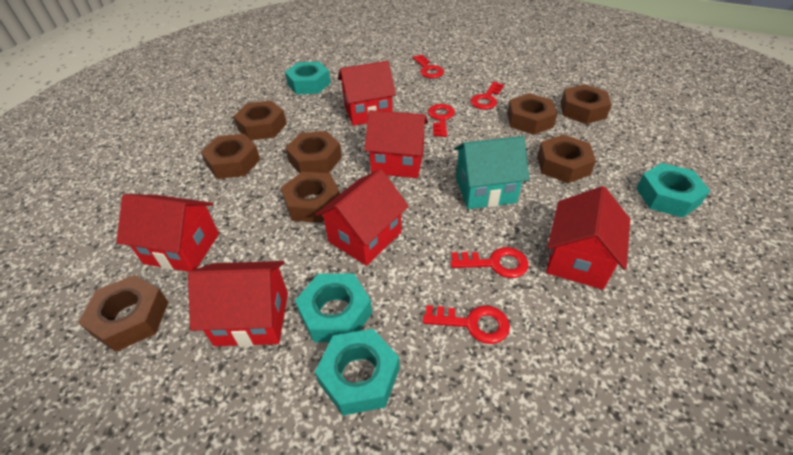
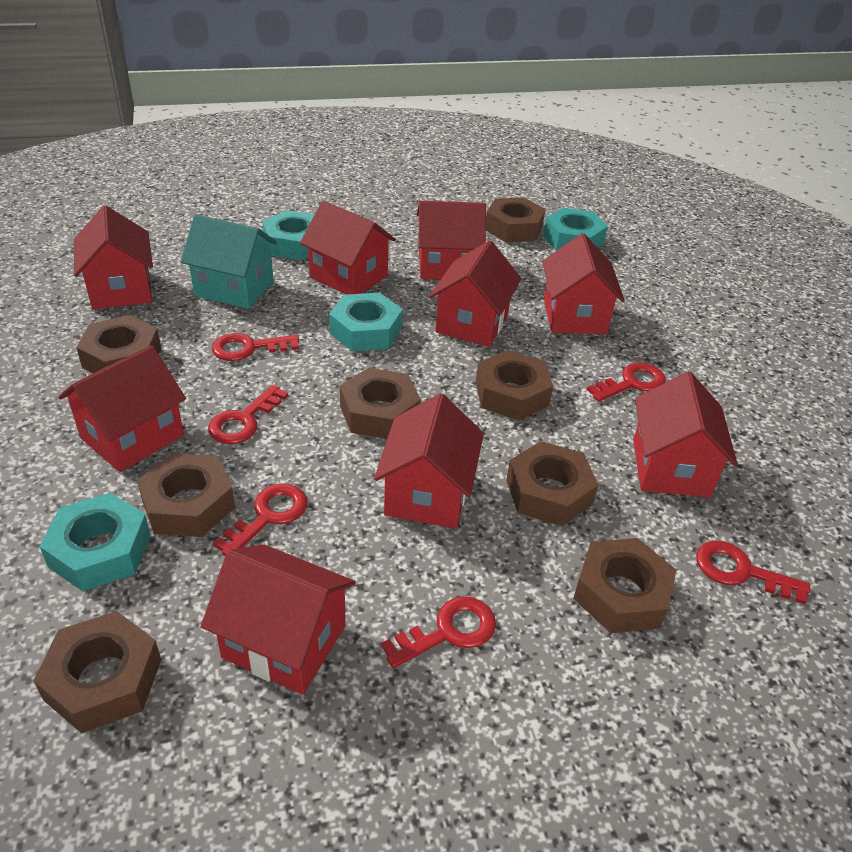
red house: [116,194,219,272] [188,261,288,347] [315,169,409,266] [338,61,396,126] [364,110,428,178] [546,186,630,290] = 6 -> [58,345,186,472] [74,206,153,310] [201,544,356,695] [300,201,396,295] [374,393,484,529] [417,201,486,279] [430,240,521,347] [542,233,625,334] [633,371,738,498] = 9
red key: [412,55,444,78] [423,305,510,344] [428,104,455,137] [450,247,529,278] [470,82,504,110] = 5 -> [208,385,288,444] [212,333,299,361] [213,483,308,556] [381,596,496,668] [587,362,666,402] [696,541,810,605] = 6

